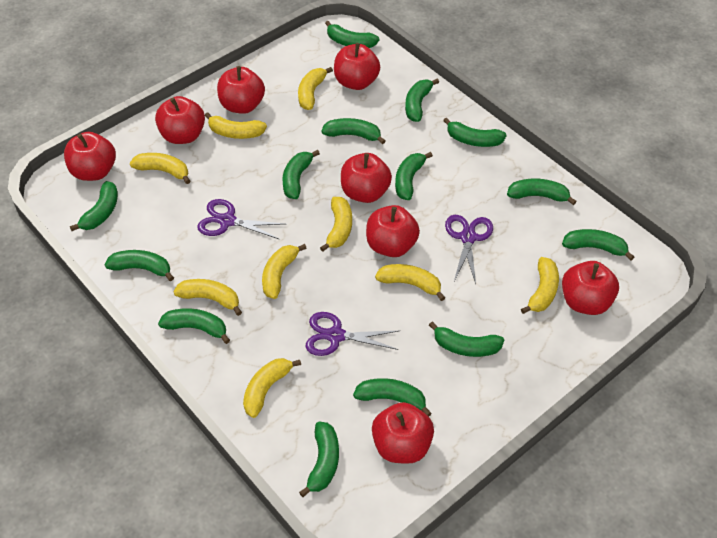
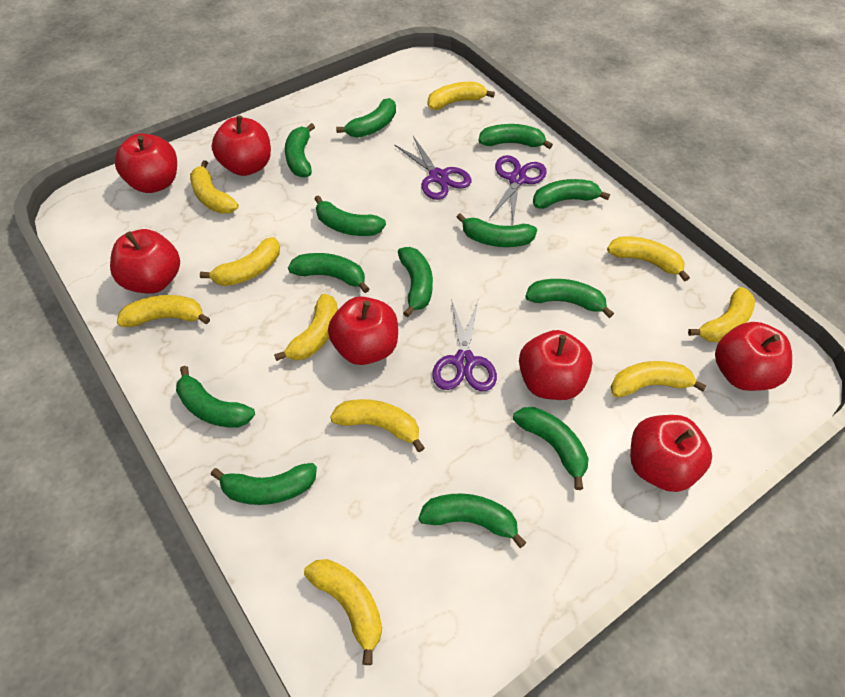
green banana: [70,181,118,231] [104,250,174,281] [158,308,230,344] [282,150,320,199] [299,421,339,497] [321,118,386,144] [325,21,379,48] [353,378,432,417] [395,152,433,200] [405,78,439,122] [429,321,504,357] [443,117,506,147] [507,179,577,205] [562,229,634,260] = 14 -> [176,366,255,428] [211,463,317,505] [285,123,315,177] [288,253,369,293] [314,195,386,236] [336,98,396,138] [398,247,433,317] [419,493,526,548] [456,213,537,247] [478,124,553,149] [513,407,589,490] [525,279,614,318] [533,179,610,209] = 13
red apple: [64,132,116,181] [155,96,205,144] [217,66,265,114] [334,43,380,90] [341,153,392,203] [366,205,420,257] [372,402,434,464] [562,261,619,315] = 8 -> [110,229,180,293] [115,134,177,193] [212,115,271,176] [328,296,398,365] [519,330,592,400] [630,415,712,492] [715,322,792,391] = 7
yellow banana: [130,153,190,184] [173,279,242,316] [205,112,267,139] [243,358,301,418] [262,244,307,299] [298,67,333,110] [320,197,352,252] [375,264,445,301] [521,257,559,314] = 9 -> [117,295,210,327] [190,160,239,214] [200,237,280,286] [274,294,337,361] [304,559,382,665] [330,399,425,452] [428,82,495,110] [607,236,690,282] [611,361,707,397] [688,287,755,343] = 10

